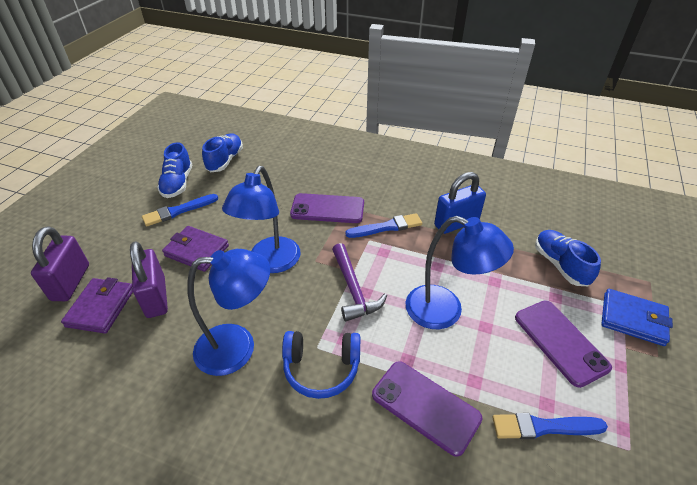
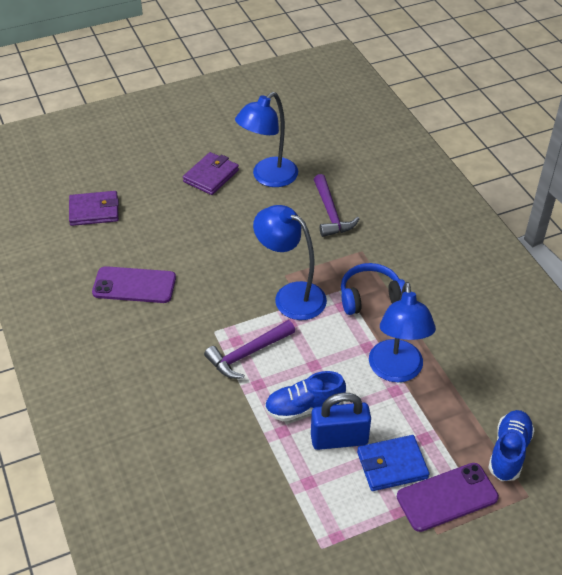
blue brush: [142,194,218,226] [345,213,422,238] [492,413,608,439] = 3 -> none = 0
blue shoe: [157,142,192,198] [202,134,243,172] [535,230,601,286] = 3 -> [265,371,346,421] [488,410,535,481] = 2
purple hammer: [332,243,387,321] = 1 -> [204,320,295,379] [314,174,359,237] = 2
purple padlock: [31,227,89,301] [130,241,168,318] = 2 -> none = 0
purple phone: [290,193,364,223] [372,361,482,457] [515,301,612,388] = 3 -> [92,266,176,303] [397,463,499,532] = 2

